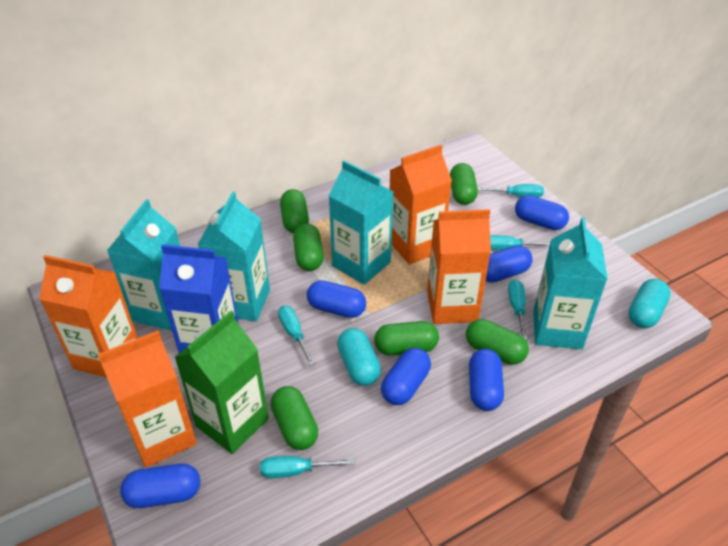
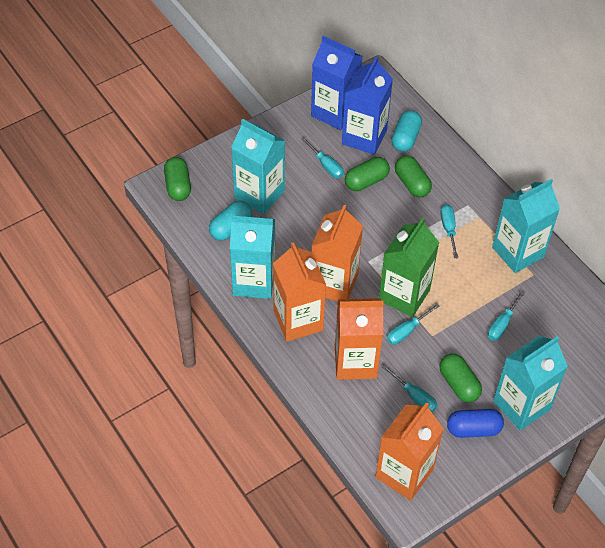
blue capsule: [120,463,200,508] [307,280,366,318] [381,348,431,405] [469,349,504,411] [486,245,533,283] [515,195,569,230] = 6 -> [447,409,504,438] = 1
blue carton: [159,244,238,353] = 1 -> [311,36,363,130] [342,56,393,155] = 2
green capsule: [270,386,318,450] [280,189,309,233] [293,224,324,271] [374,321,439,356] [450,163,478,205] [466,319,529,365] = 6 -> [164,157,191,201] [345,157,390,191] [395,156,432,197] [439,353,482,403] = 4

